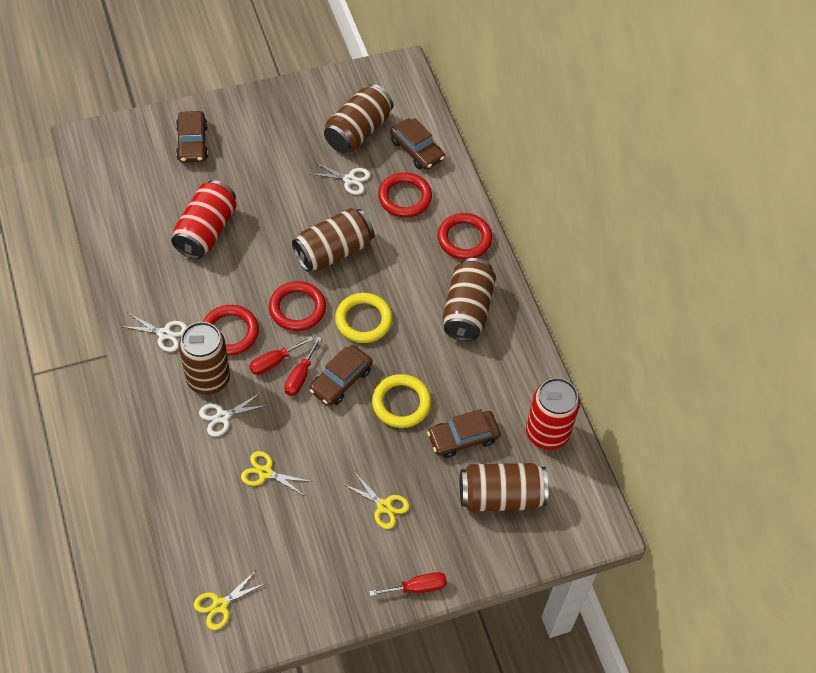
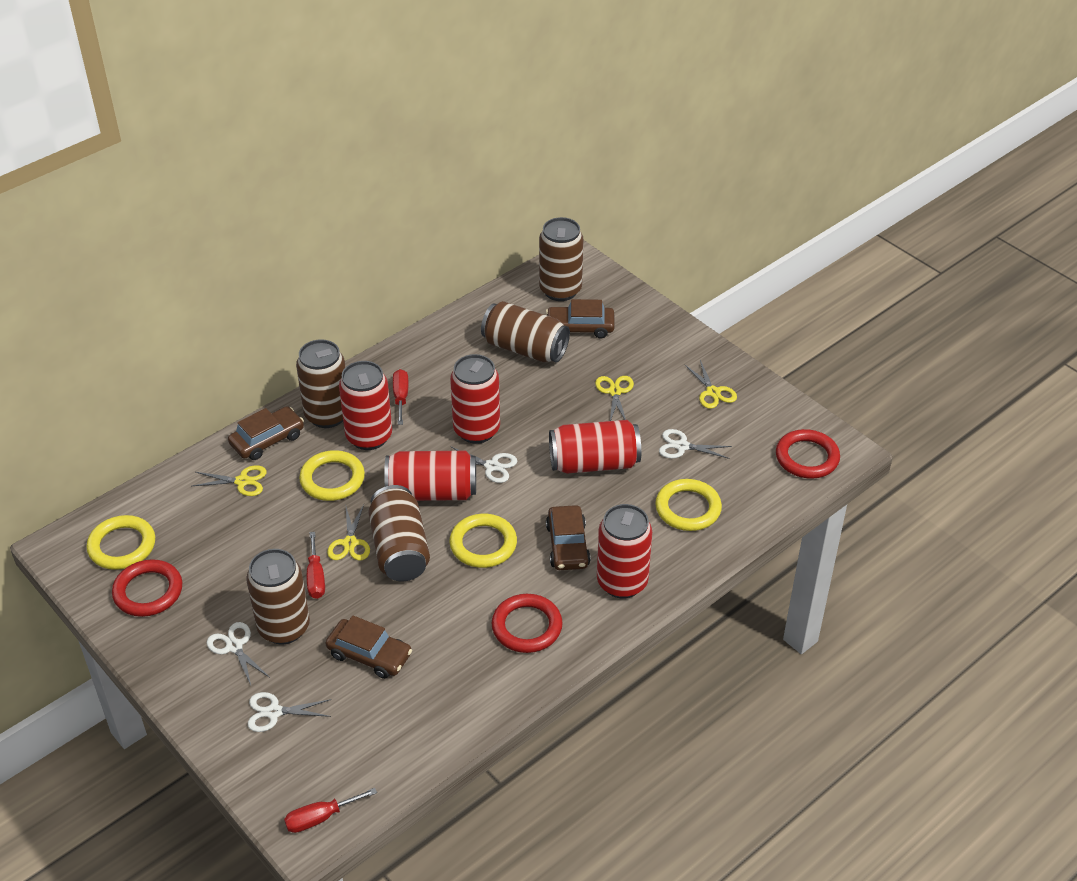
red can: [171,180,237,259] [526,378,580,450] = 2 -> [339,361,392,450] [384,451,476,501] [450,354,500,444] [549,420,641,474] [597,504,652,598] = 5
red ring: [203,305,259,356] [269,281,326,331] [378,172,432,218] [438,213,492,260] = 4 -> [112,559,182,617] [492,594,563,653] [776,429,840,479] = 3
white scissors: [120,313,187,352] [199,392,268,437] [311,162,371,195] = 3 -> [207,622,270,685] [248,692,332,732] [450,446,517,483] [659,429,732,459] = 4
yellow ring: [335,293,392,343] [372,374,431,428] = 2 -> [86,515,155,570] [299,450,365,501] [449,514,517,568] [655,479,722,531] = 4
yellow scissors: [194,570,267,630] [241,451,312,496] [343,472,410,529] = 3 -> [193,465,267,496] [327,504,370,560] [595,376,634,421] [685,360,737,409] = 4

